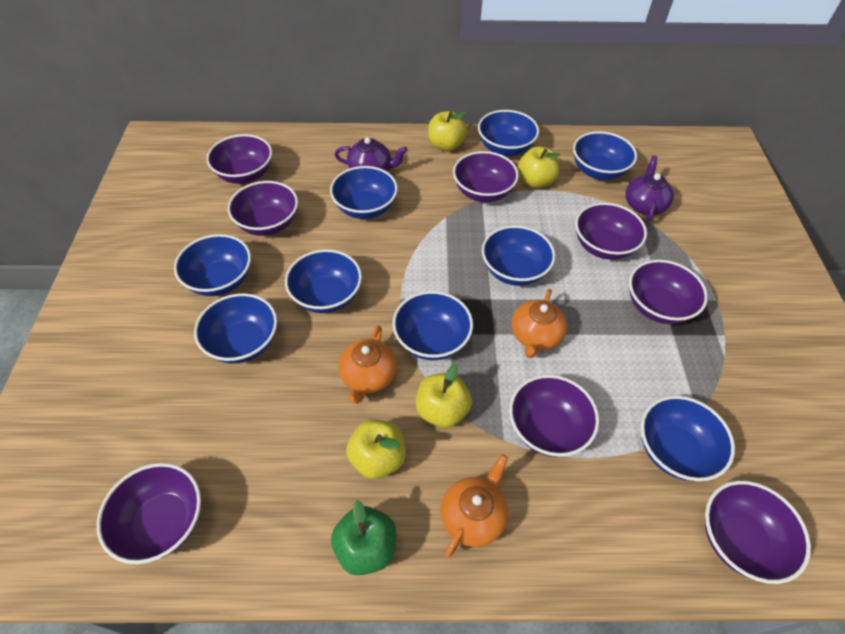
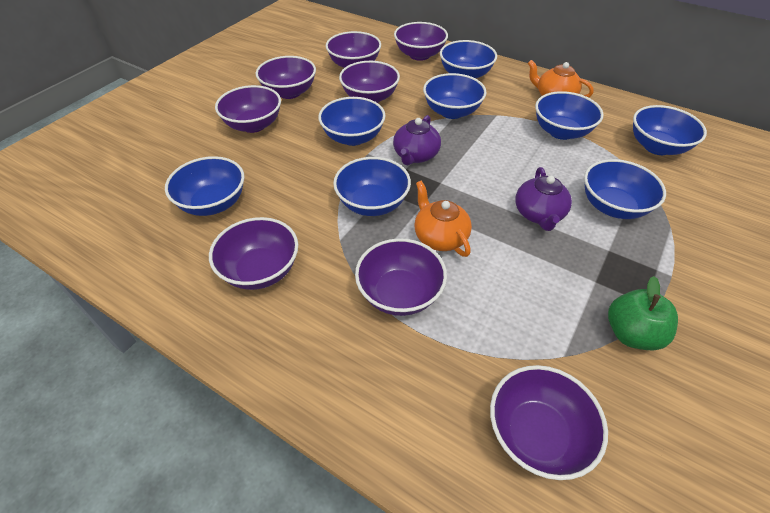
blue bowl: [174,234,251,296] [194,293,277,363] [285,249,362,313] [330,166,398,219] [392,291,473,360] [478,110,539,156] [482,225,555,286] [573,131,637,180] [641,396,735,481] = 9 -> [165,156,245,216] [318,97,385,146] [333,157,411,216] [423,73,487,119] [440,40,497,78] [535,91,603,140] [584,159,666,219] [633,105,707,155] = 8
orange teapot: [339,325,397,404] [441,454,508,558] [511,289,567,358] = 3 -> [415,181,472,257] [528,60,594,98] = 2
yellow apple: [346,420,406,479] [416,364,472,428] [428,111,467,151] [518,146,560,188] = 4 -> none = 0

